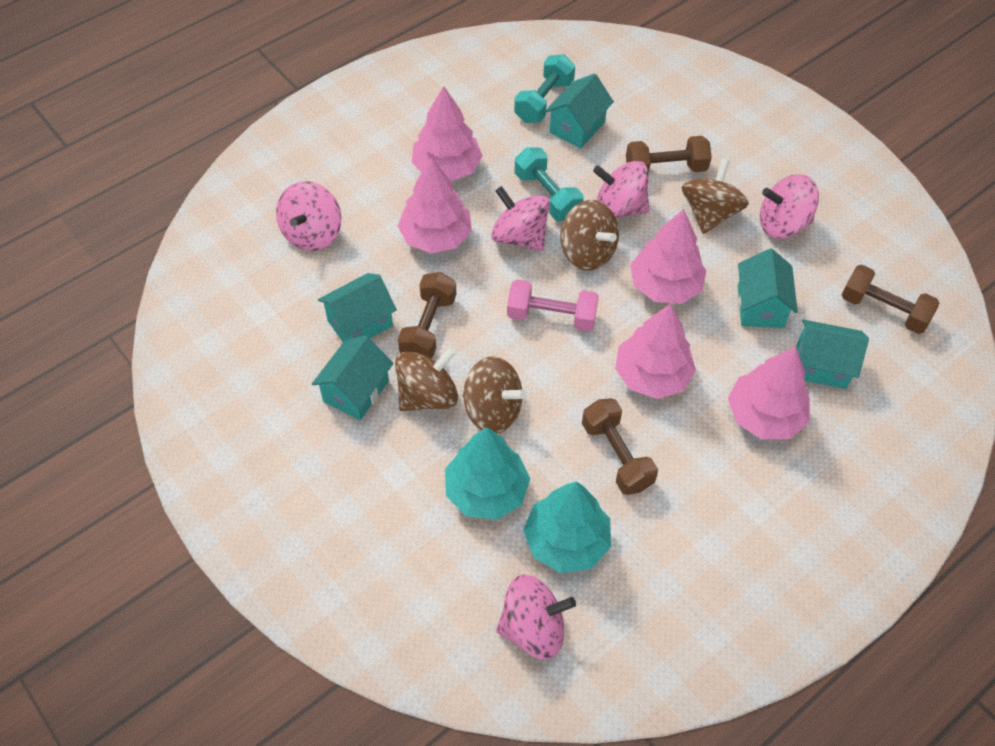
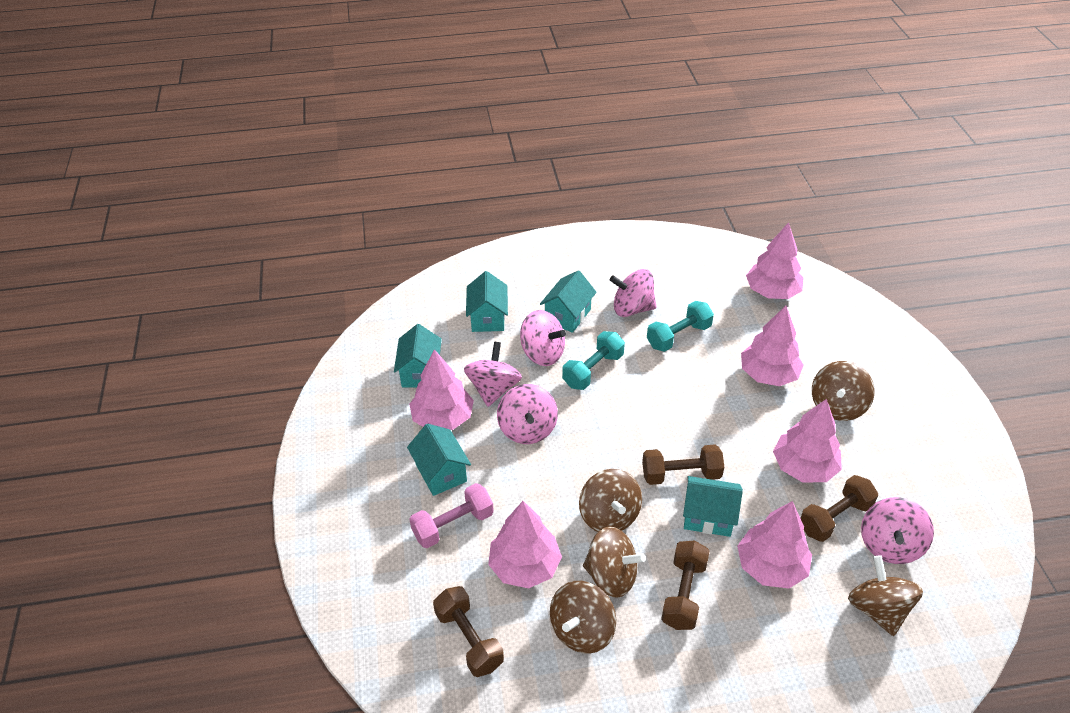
brown spinning top: [395,347,458,412] [463,356,527,433] [560,200,619,270] [682,158,749,234] = 4 -> [550,581,616,653] [579,469,642,532] [583,526,646,598] [812,361,875,421] [848,555,923,636] = 5
pink tree: [398,157,472,253] [412,86,483,181] [615,303,696,399] [630,209,707,304] [728,347,810,439] = 5 -> [409,349,474,430] [488,501,562,588] [737,501,812,588] [741,305,804,386] [746,222,803,299] [773,399,842,482] = 6
turquoise tree: [445,427,530,520] [523,481,611,573] = 2 -> none = 0

